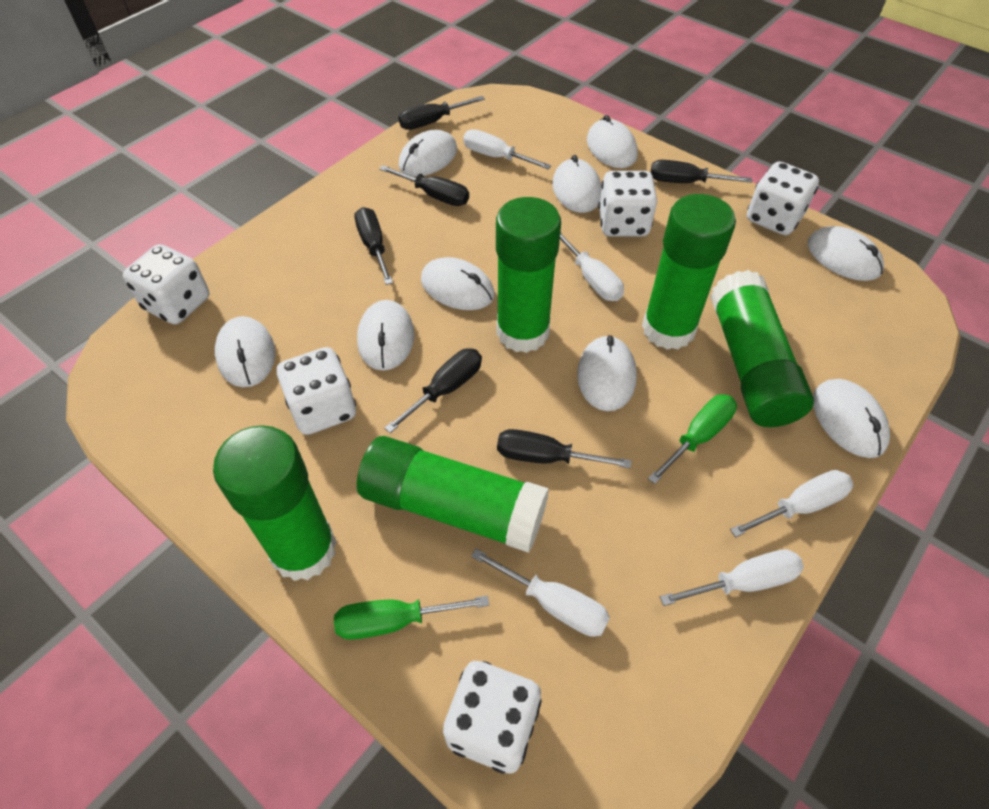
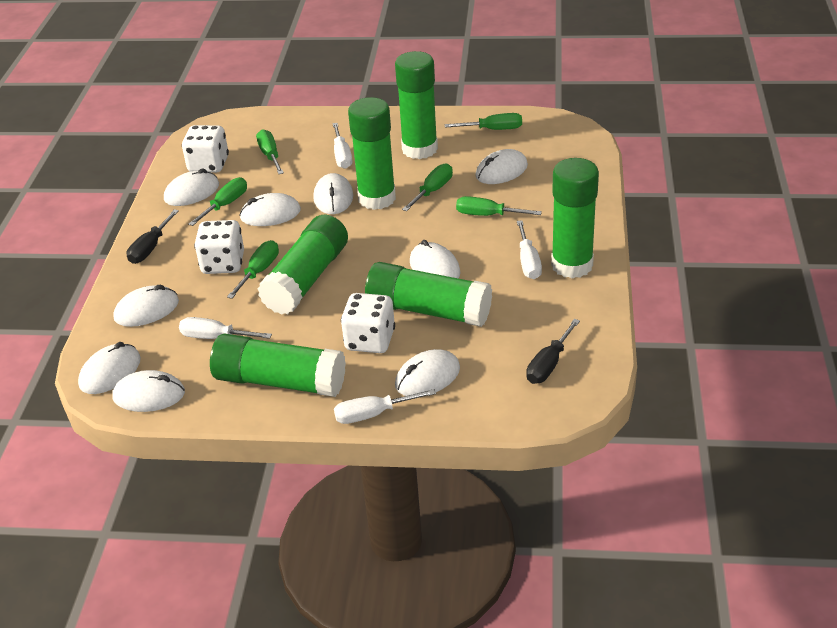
black screwdriver: [354,207,393,285] [379,165,469,206] [384,348,482,433] [398,96,485,130] [497,429,631,468] [650,160,752,183] = 6 -> [127,209,179,264] [526,319,580,384] = 2
green glue stick: [213,425,337,581] [357,436,549,553] [496,197,561,353] [642,194,736,350] [710,270,814,427] = 5 -> [210,333,346,397] [258,215,348,315] [348,97,396,210] [365,262,492,327] [395,51,438,159] [551,158,599,278] = 6
green screwdriver: [334,596,489,640] [648,394,737,484] = 2 -> [189,177,247,226] [227,240,279,299] [256,129,284,174] [402,164,453,211] [445,113,522,130] [456,196,542,216] = 6
white dice: [123,244,209,324] [277,347,356,435] [443,661,542,774] [598,171,657,237] [747,161,819,235] = 5 -> [182,125,229,173] [194,220,244,274] [341,293,395,353] = 3
white screwdriver: [463,129,551,169] [471,549,610,637] [560,232,624,301] [660,549,804,606] [730,470,854,537] = 5 -> [179,317,272,339] [332,123,352,169] [334,389,436,424] [517,220,542,279] = 4

